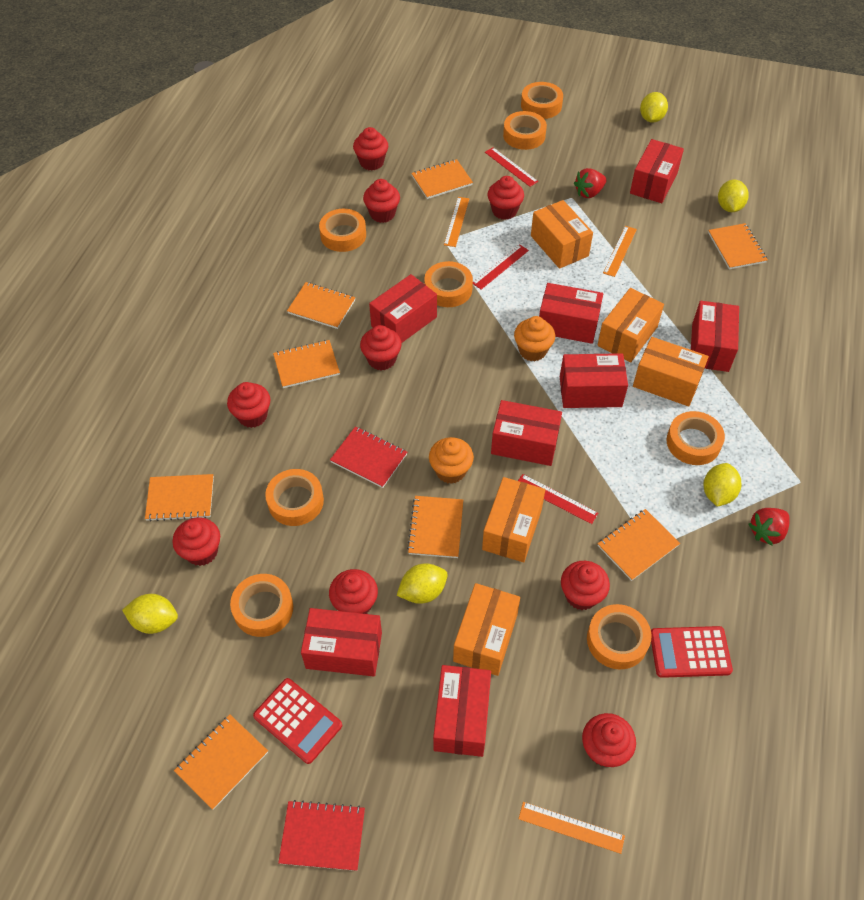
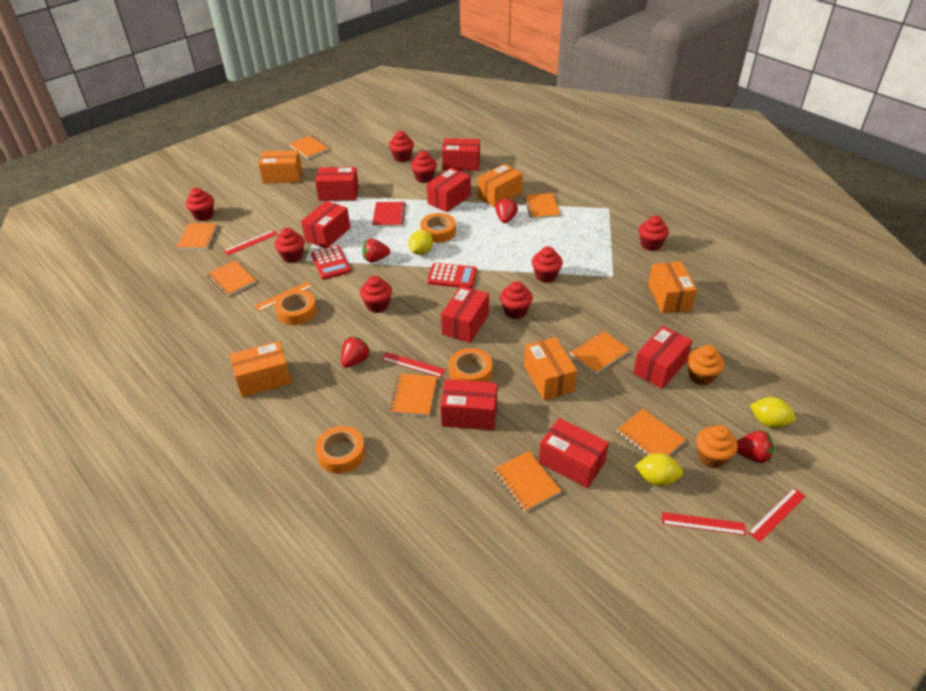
orange ruler: [444,197,469,247] [519,802,625,854] [603,226,637,277] = 3 -> [255,281,313,311] = 1
orange tape: [230,574,293,637] [265,469,324,526] [319,209,366,252] [424,261,473,307] [503,111,547,150] [521,82,563,119] [587,604,652,669] [666,411,725,465] = 8 -> [275,290,317,325] [315,426,366,474] [420,213,456,243] [449,348,492,382] = 4
red cupcake: [173,517,220,566] [227,382,271,428] [329,569,378,614] [353,127,388,171] [360,325,402,370] [363,179,400,223] [487,176,524,220] [561,561,610,610] [582,713,636,767] = 9 -> [186,188,214,221] [275,228,304,263] [360,275,392,313] [389,131,414,162] [411,151,437,183] [500,281,533,319] [532,246,563,283] [639,215,669,251] = 8
red notebook: [278,800,365,871] [330,426,407,488] = 2 -> [372,202,406,227] = 1
red ruler: [473,244,529,290] [485,147,538,187] [518,474,598,524] = 3 -> [224,230,278,255] [381,352,446,377] [662,512,746,535] [748,488,806,542] = 4
red strawberry: [574,168,606,198] [748,508,790,546] = 2 -> [341,337,370,368] [362,238,390,262] [495,197,518,223] [737,431,774,463] = 4
yellow lemon: [122,594,178,634] [397,563,448,604] [640,92,668,123] [703,463,742,507] [718,180,749,212] = 5 -> [409,230,433,255] [635,453,683,486] [750,397,796,428] = 3

